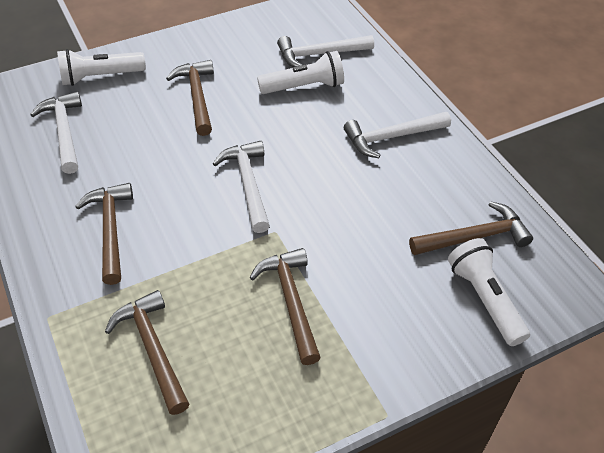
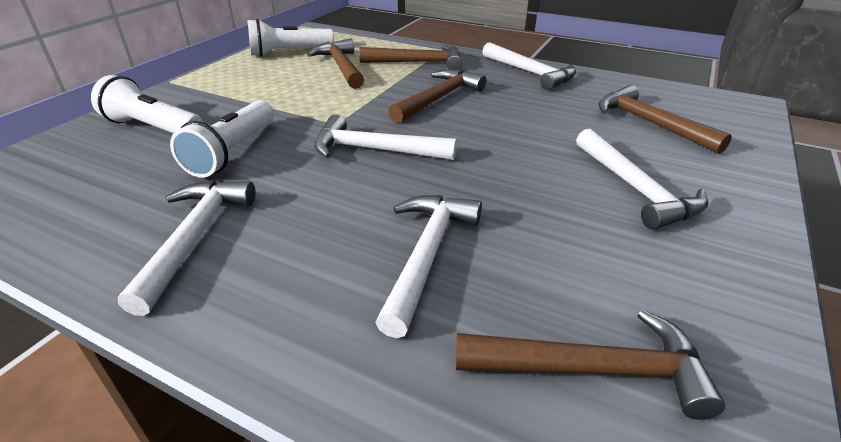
white hammer: [30,91,82,174] [213,141,270,233] [277,35,374,67] [344,112,451,158] = 4 -> [117,180,255,316] [314,115,457,160] [375,195,482,338] [482,42,576,90] [576,129,708,230] = 5

